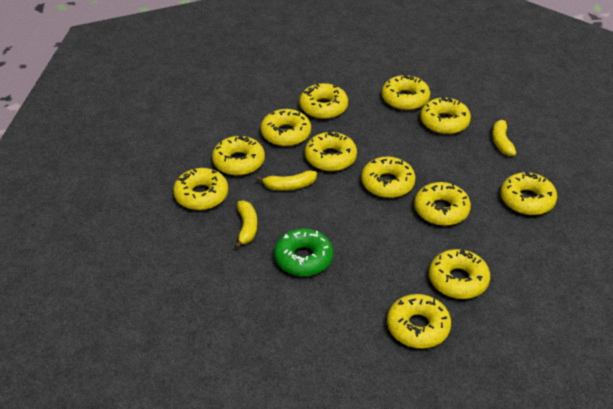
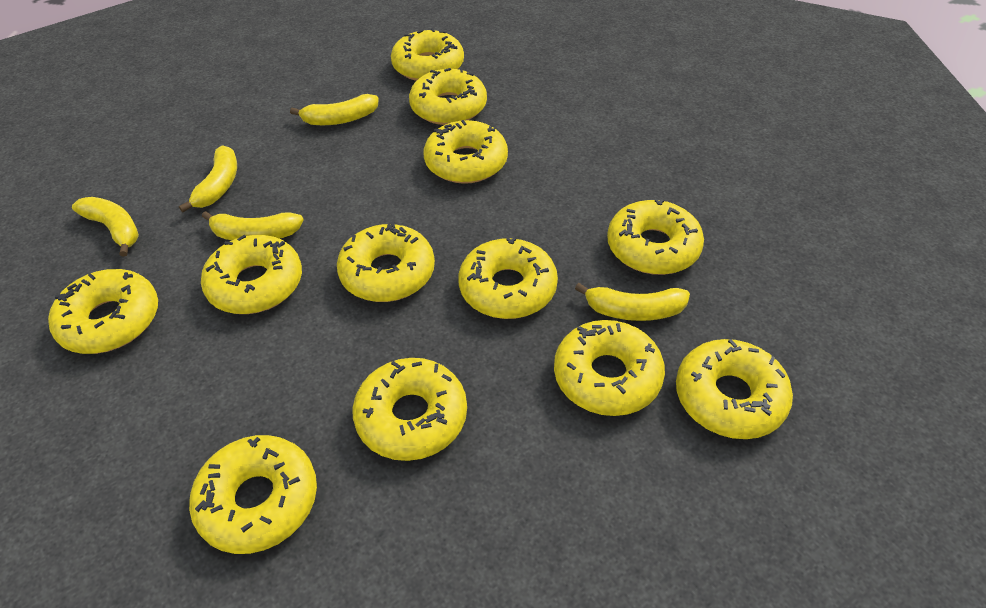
green donut: [274,229,333,276] = 1 -> none = 0
yellow banana: [234,201,257,248] [256,170,317,191] [492,117,516,156] = 3 -> [72,197,139,257] [179,145,237,212] [202,211,304,241] [290,94,379,125] [575,283,690,321] = 5

